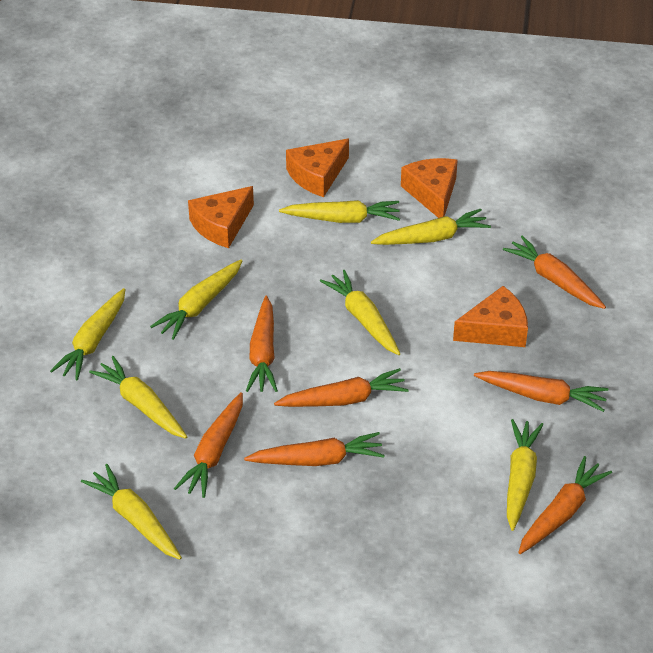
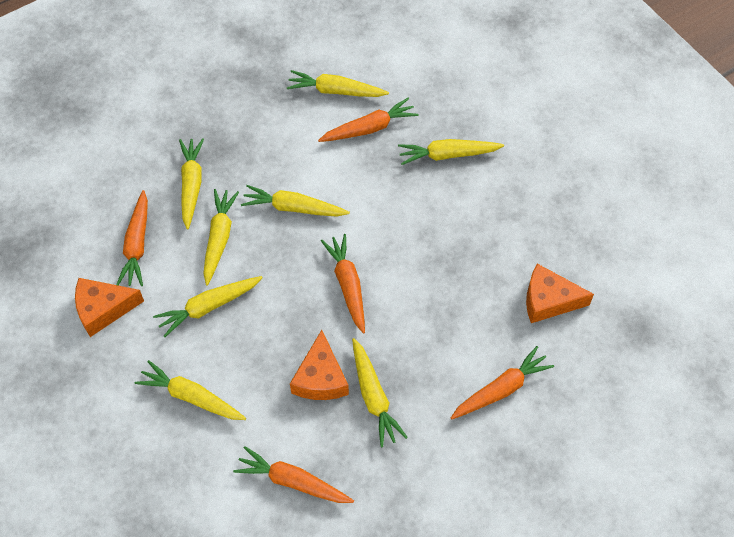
orange carrot: [174,392,243,498] [244,432,385,466] [246,296,278,392] [274,368,409,407] [474,371,609,412] [503,236,606,309] [518,456,612,554] = 7 -> [116,190,148,286] [233,446,354,503] [318,98,418,142] [321,234,365,334] [451,346,554,419] = 5
orange cheese: [188,186,254,248] [286,139,349,197] [401,158,458,218] [453,286,528,347] = 4 -> [75,278,144,337] [290,330,349,400] [526,264,594,323] = 3

